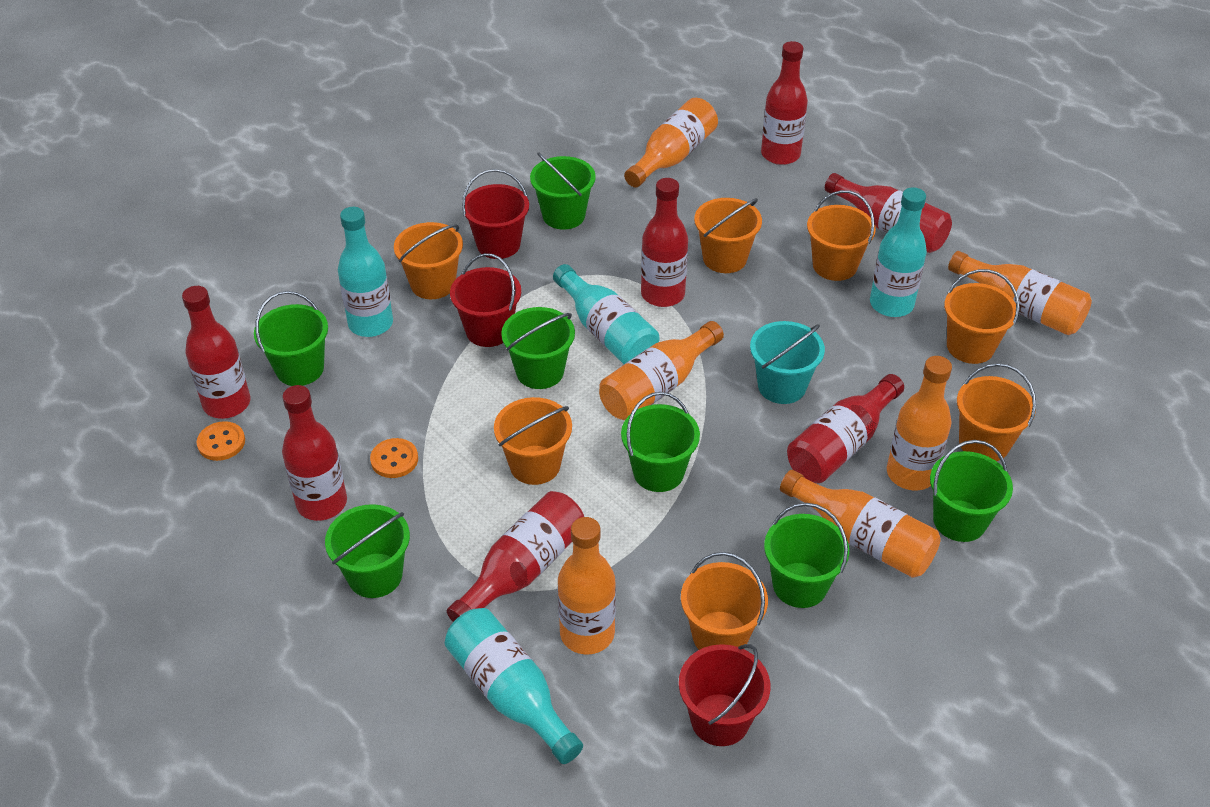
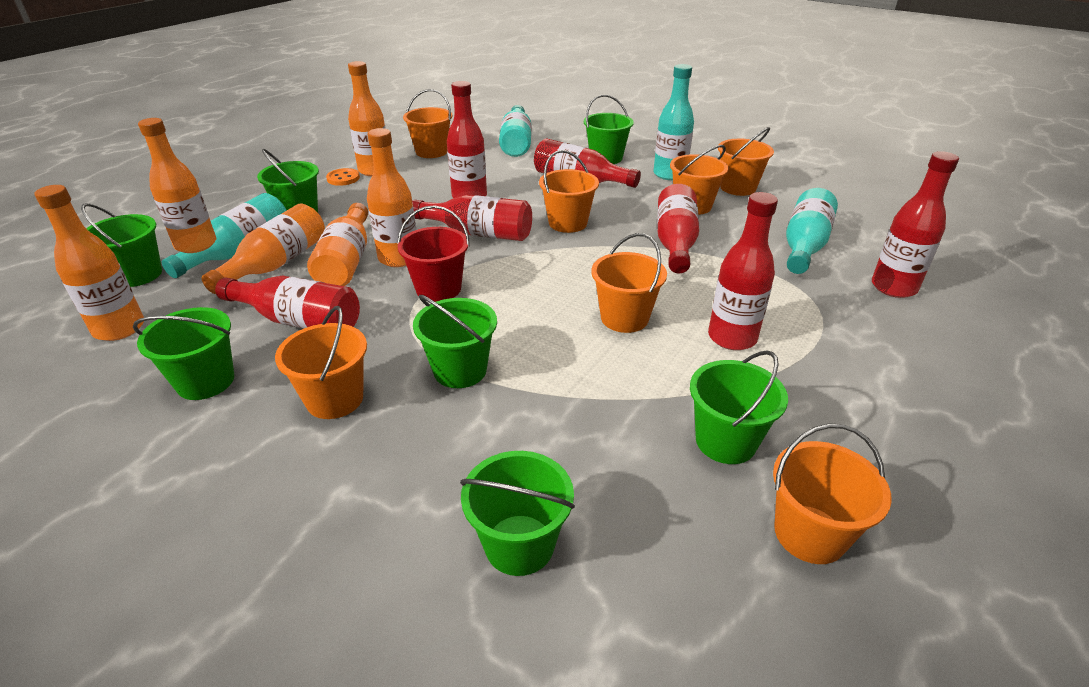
orange button: [197,421,245,461] [370,438,418,478] = 2 -> [326,168,360,186] = 1
red bucket: [450,253,521,347] [462,169,529,259] [679,644,770,746] = 3 -> [397,205,470,302] = 1
turquoise bucket: [750,321,825,404] = 1 -> none = 0

